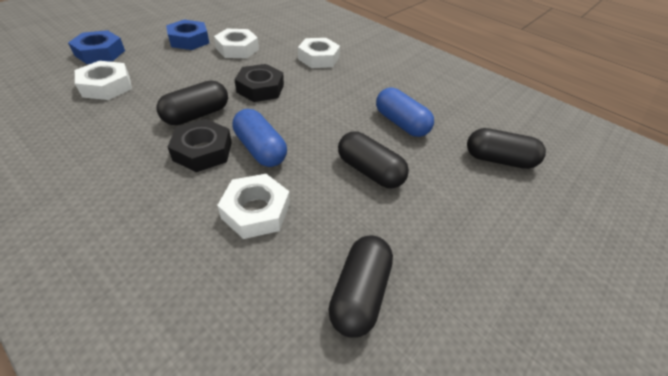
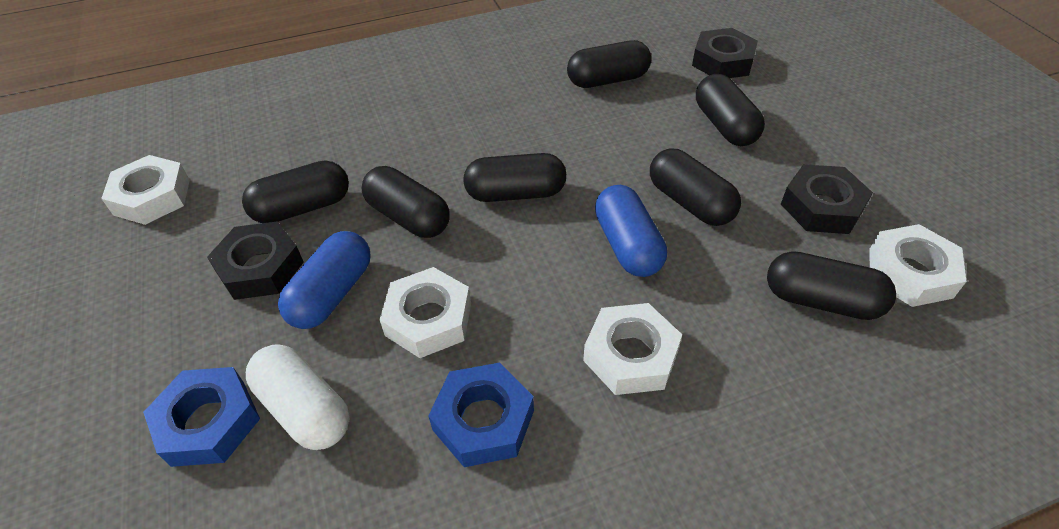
black capsule: [157,81,228,125] [328,235,393,338] [338,132,409,189] [467,128,546,169] = 4 -> [242,160,349,223] [362,166,450,238] [463,153,566,202] [567,40,651,88] [650,149,741,226] [696,74,765,146] [767,251,896,320] = 7
black nut: [168,119,232,172] [234,64,284,102] = 2 -> [207,221,304,300] [692,28,758,78] [781,164,873,234] = 3
white capsule: none = 0 -> [246,344,350,450] = 1

